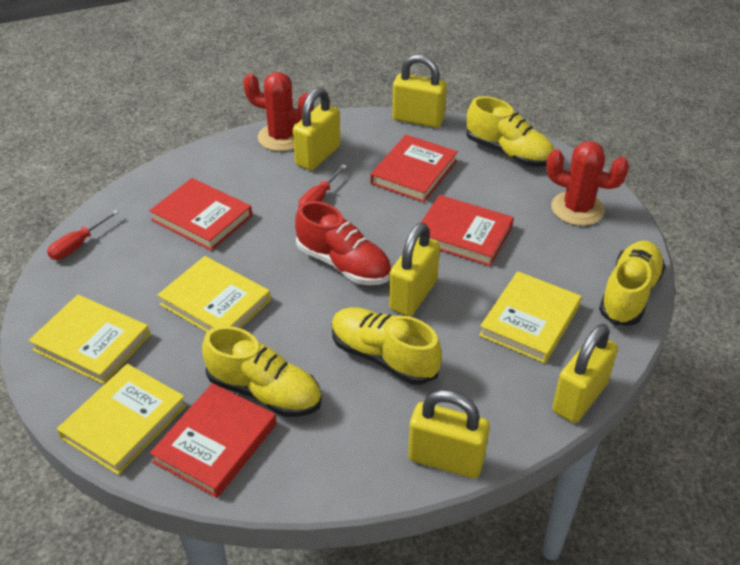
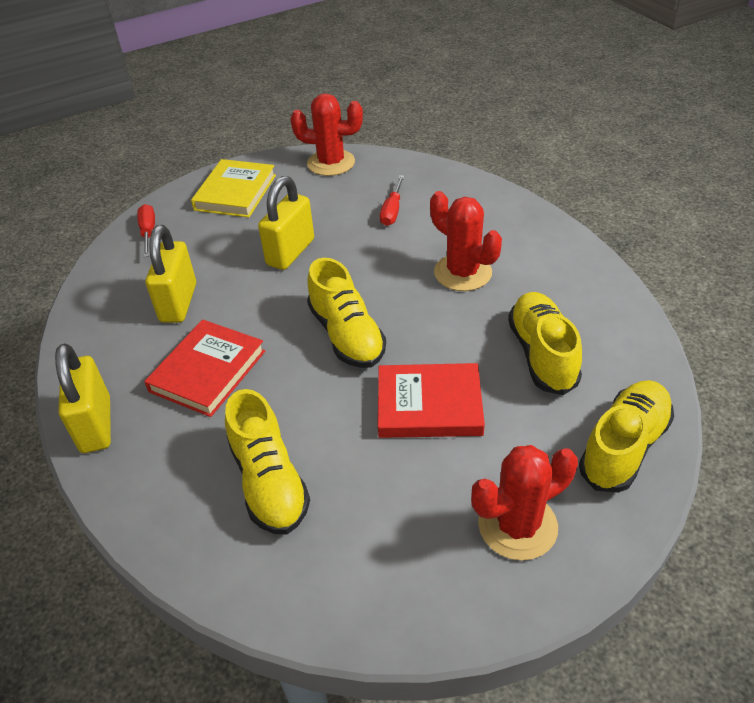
red book: [149,178,252,251] [150,383,277,498] [370,135,458,202] [421,195,514,266] = 4 -> [144,319,265,417] [378,363,485,438] = 2
red cactus: [243,72,313,151] [546,141,629,226] = 2 -> [290,93,363,176] [430,191,502,291] [471,445,578,561] = 3
red shoe: [295,201,391,285] = 1 -> none = 0
yellow book: [28,295,150,384] [57,364,187,475] [157,256,271,332] [479,271,581,363] = 4 -> [191,159,276,218] = 1
yellow padlock: [293,88,340,170] [389,223,440,316] [392,54,447,128] [408,390,490,478] [552,324,618,423] = 5 -> [55,343,111,453] [146,225,196,323] [258,176,314,270] = 3

